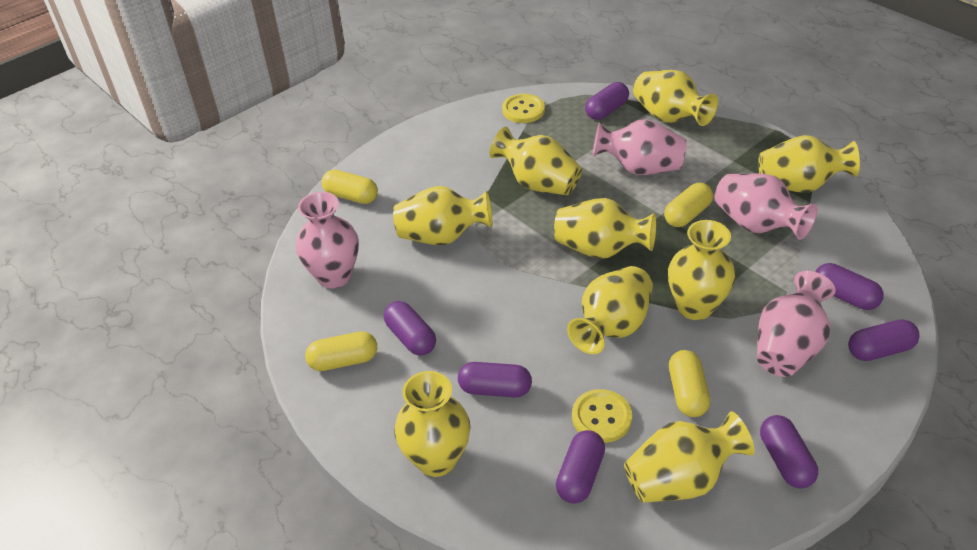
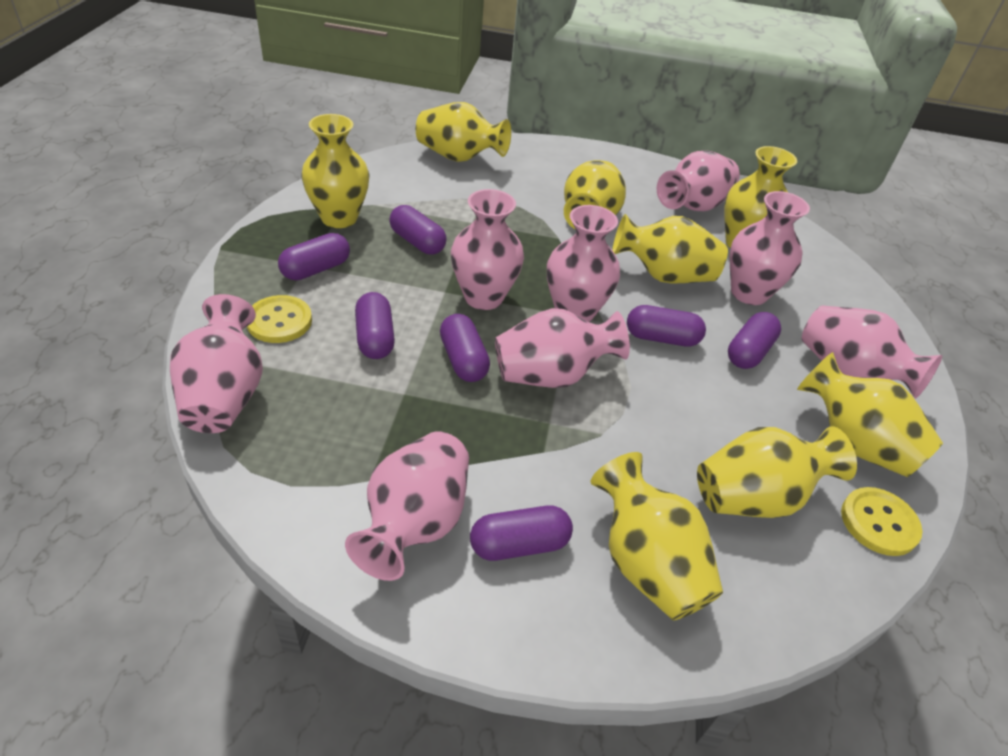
pink vase: [295,192,359,289] [593,119,687,175] [714,173,817,240] [757,271,836,377] = 4 -> [170,294,263,433] [345,431,469,581] [451,189,524,310] [495,308,630,388] [547,205,620,322] [657,151,740,211] [730,191,810,305] [802,305,942,399] = 8
yellow capsule: [305,331,377,371] [322,169,378,204] [664,183,713,227] [669,350,710,417] = 4 -> none = 0
yellow vase: [393,186,492,245] [394,371,470,477] [490,127,582,195] [554,198,656,259] [567,266,653,354] [624,411,755,503] [633,70,718,126] [668,220,735,320] [759,135,860,193] = 9 -> [301,114,370,228] [416,102,511,162] [564,160,626,230] [590,452,723,620] [612,214,728,284] [697,426,857,518] [724,146,797,248] [797,352,943,477] = 8

